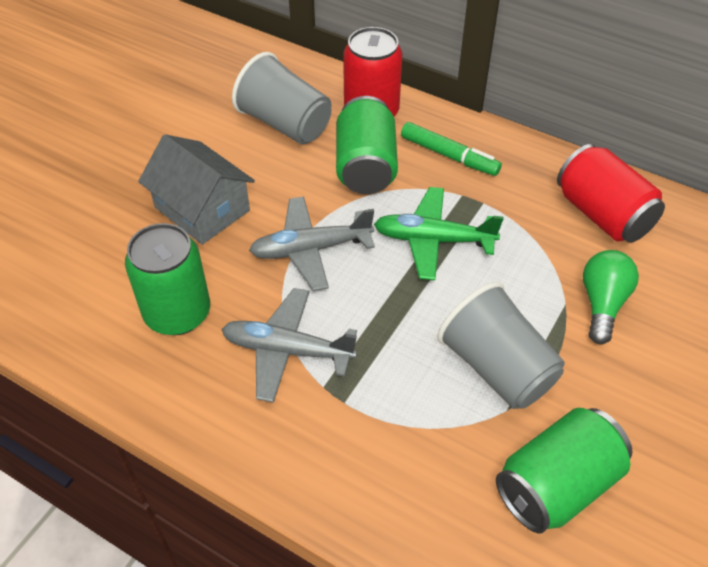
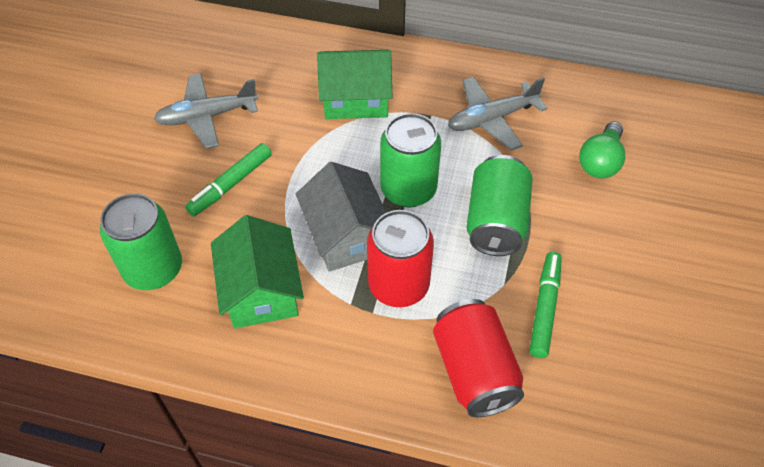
green house: none = 0 -> [211,215,304,329] [317,50,393,119] = 2
green marker: [401,122,502,176] = 1 -> [185,143,272,216] [529,252,562,358] = 2
green plane: [374,187,503,280] = 1 -> none = 0
grey cup: [232,52,332,145] [437,282,565,409] = 2 -> none = 0

